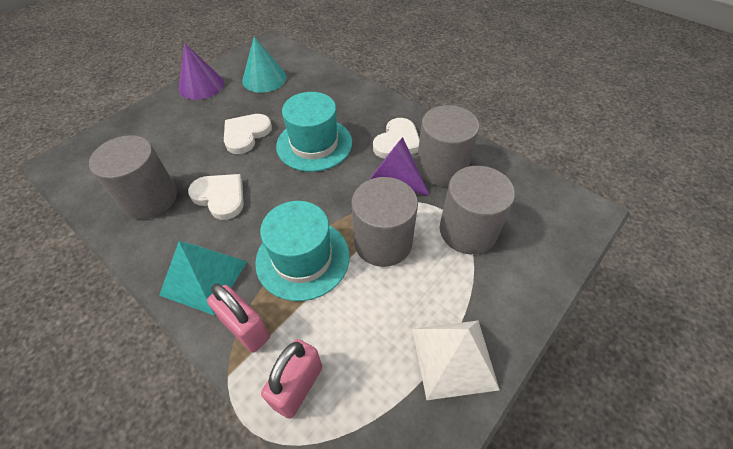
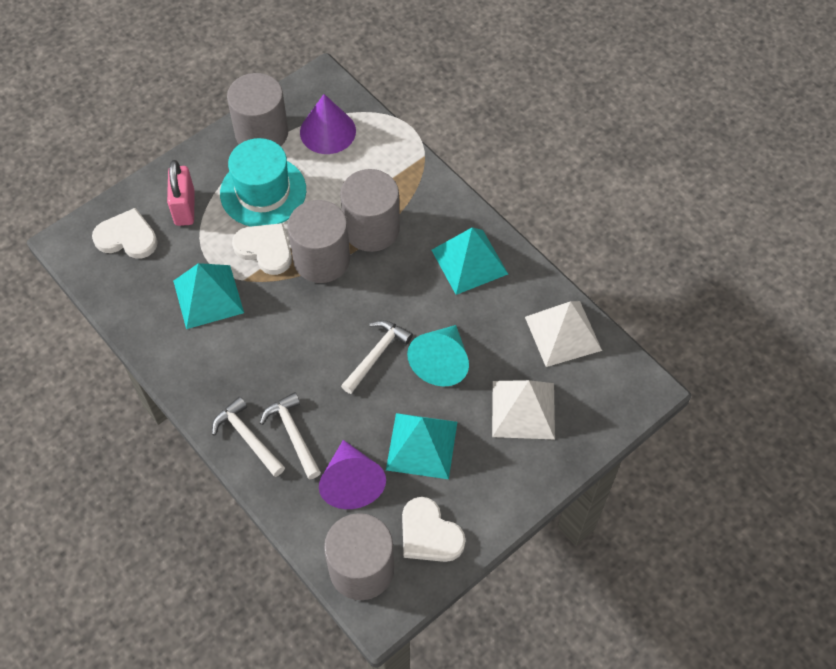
pink padlock: [207,284,270,353] [261,339,322,419] = 2 -> [167,160,195,226] = 1
turquoise hat: [255,201,350,301] [276,92,352,172] = 2 -> [220,138,306,227] = 1
turquoise pyramid: [159,241,247,316] = 1 -> [173,263,244,329] [386,413,457,479] [432,227,508,295] = 3
white hammer: none = 0 -> [212,397,285,477] [260,392,321,479] [341,320,413,394] = 3
white pyramid: [412,320,500,400] = 1 -> [492,380,555,439] [525,301,602,367] = 2

